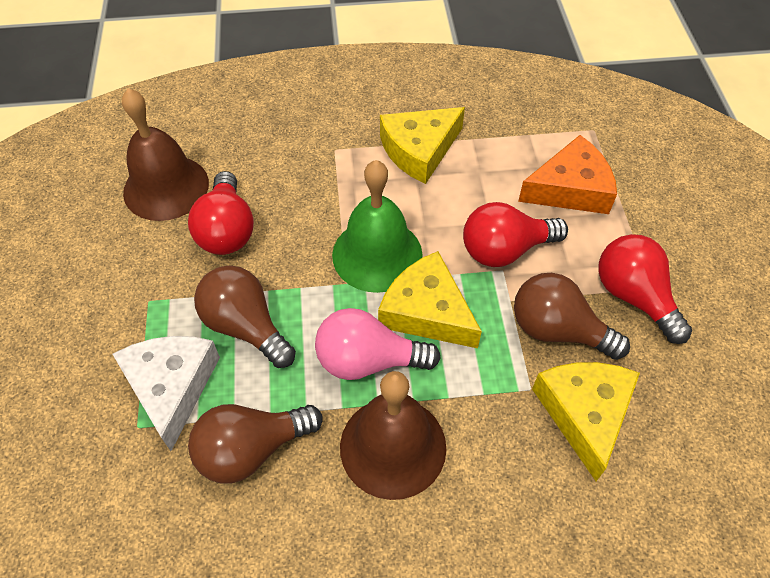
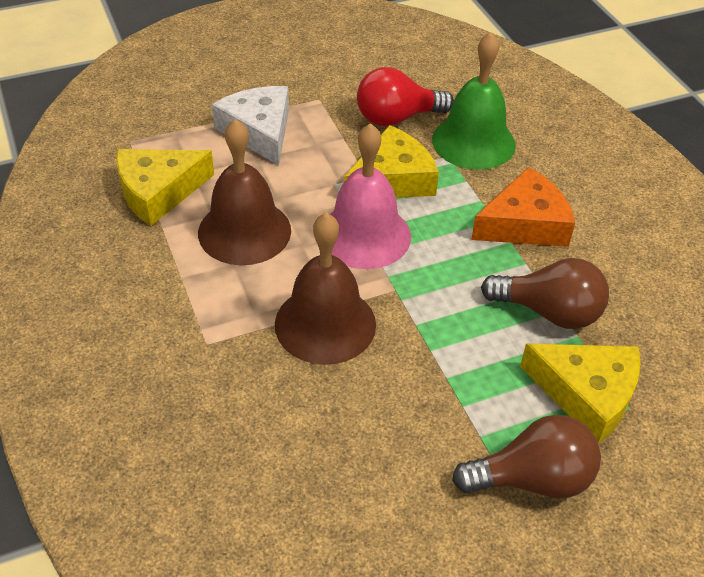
brown light bulb: [188,404,323,484] [194,265,296,368] [514,273,630,360] = 3 -> [452,415,601,498] [481,258,609,329] = 2
pink bell: none = 0 -> [330,123,411,269] = 1
pink light bulb: [315,308,440,380] = 1 -> none = 0
red light bulb: [188,171,254,255] [463,202,568,267] [598,234,692,344] = 3 -> [357,67,454,127] = 1

